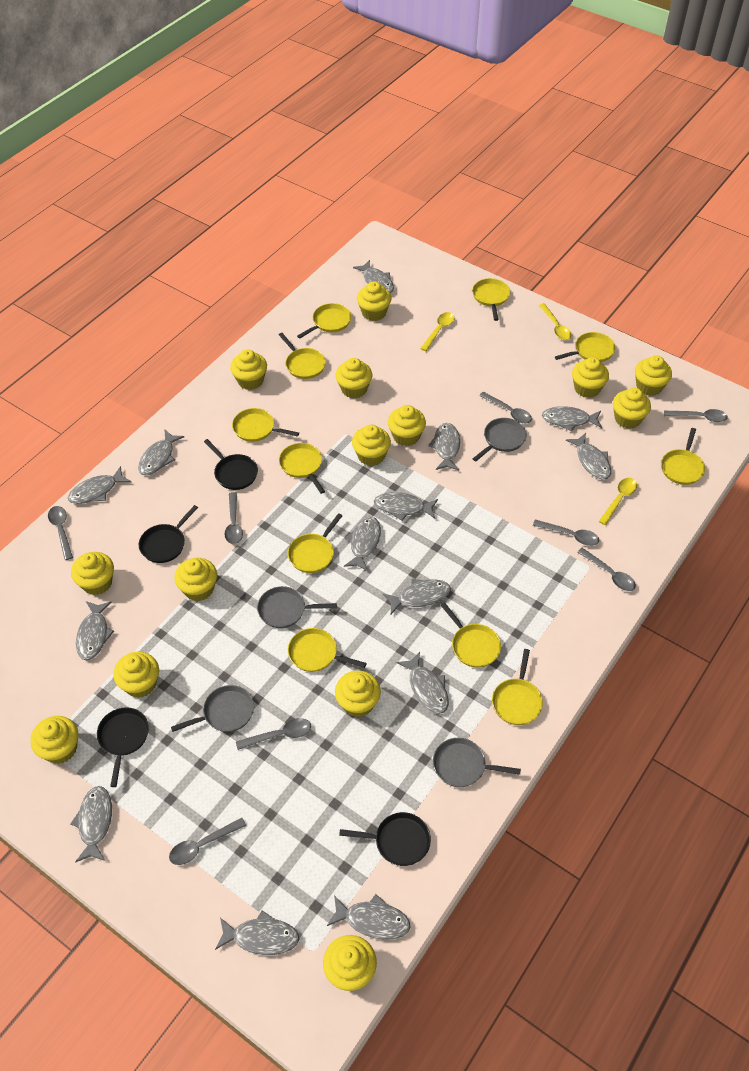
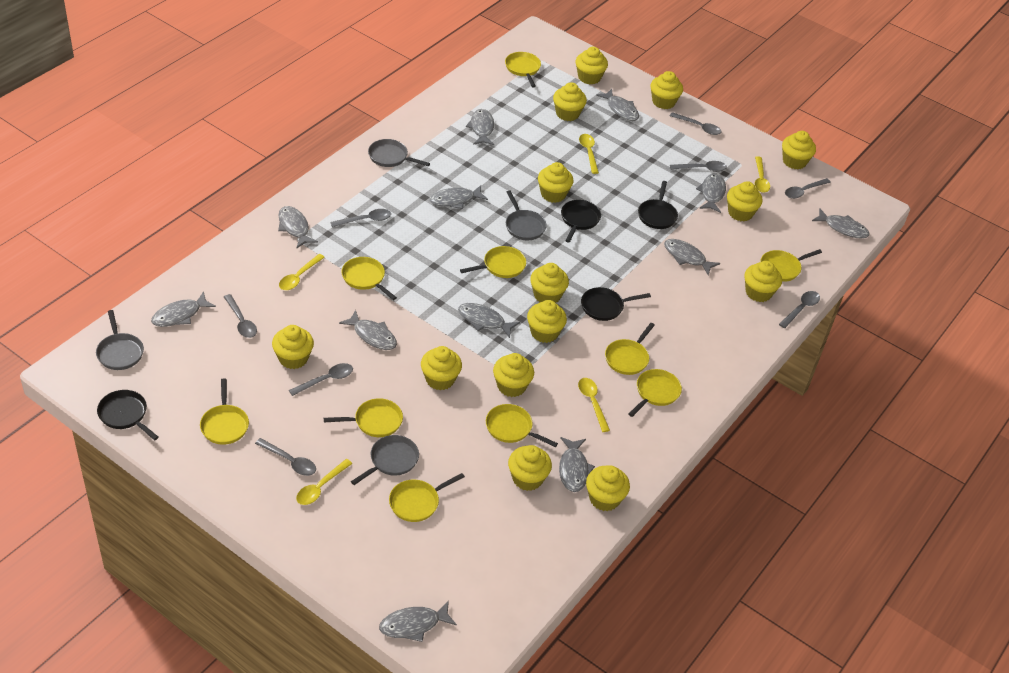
grey fish: [68,466,131,504] [70,786,112,863] [76,601,114,660] [138,429,184,475] [215,910,299,955] [327,894,411,940] [344,517,381,571] [353,260,394,293] [374,492,438,521] [382,579,451,614] [397,652,449,714] [428,423,460,470] [542,406,602,432] [566,433,611,479] = 14 -> [151,291,216,327] [278,206,318,248] [339,310,397,350] [379,600,457,642] [430,185,488,209] [458,303,520,338] [466,109,494,145] [559,437,595,492] [596,89,639,121] [664,239,720,275] [696,174,726,213] [812,208,869,239] = 12
yellow pan: [232,408,299,442] [279,333,326,379] [279,443,325,494] [288,513,342,573] [288,628,367,672] [297,303,351,339] [441,602,501,668] [472,278,510,321] [492,649,543,725] [555,332,615,362] [661,428,705,485] = 11 -> [200,378,249,445] [324,398,403,437] [341,257,397,300] [389,473,465,522] [460,246,526,278] [486,404,558,447] [505,52,541,88] [605,323,655,375] [628,369,682,417] [761,249,822,282] = 10
yellow spoon: [420,312,454,351] [539,303,571,340] [599,478,637,525] = 3 -> [279,254,325,290] [296,459,353,505] [578,378,610,432] [579,134,599,174] [755,156,770,193] = 5

